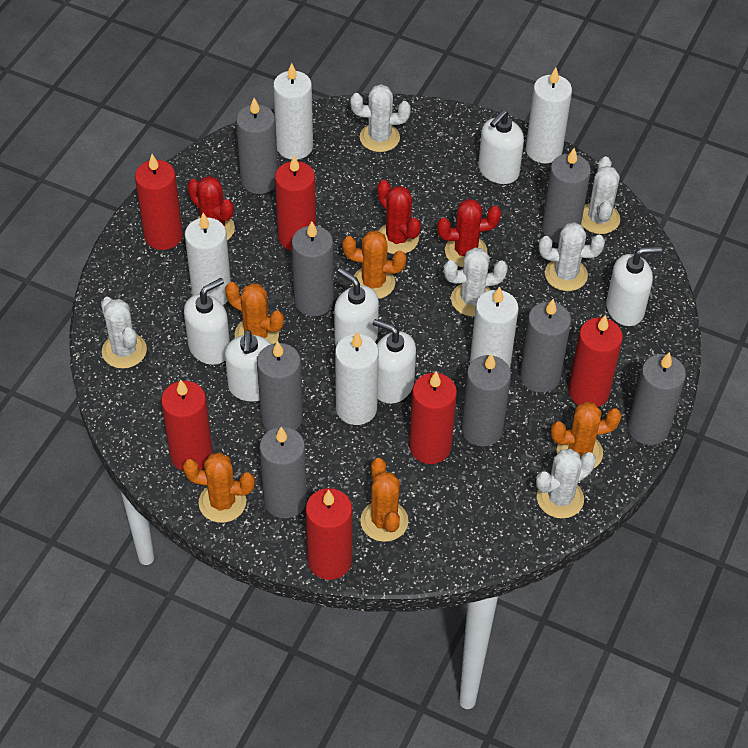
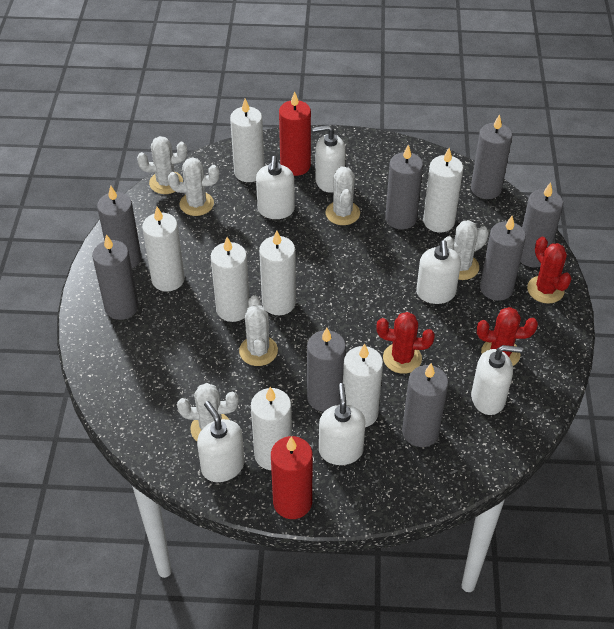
orange cactus: [183,452,255,523] [225,282,284,344] [342,230,406,299] [360,458,408,542] [551,402,622,468] = 5 -> none = 0
red candle: [135,154,183,250] [161,380,213,471] [275,155,316,251] [306,488,352,580] [409,372,457,464] [569,315,623,407] = 6 -> [271,436,313,519] [279,92,311,176] = 2
white candle: [185,213,231,305] [273,63,313,160] [335,332,379,425] [470,287,519,368] [526,68,572,164] = 5 -> [142,207,185,292] [211,237,250,322] [230,98,264,182] [251,387,292,470] [259,230,296,315] [343,344,383,427] [423,148,463,232] = 7

